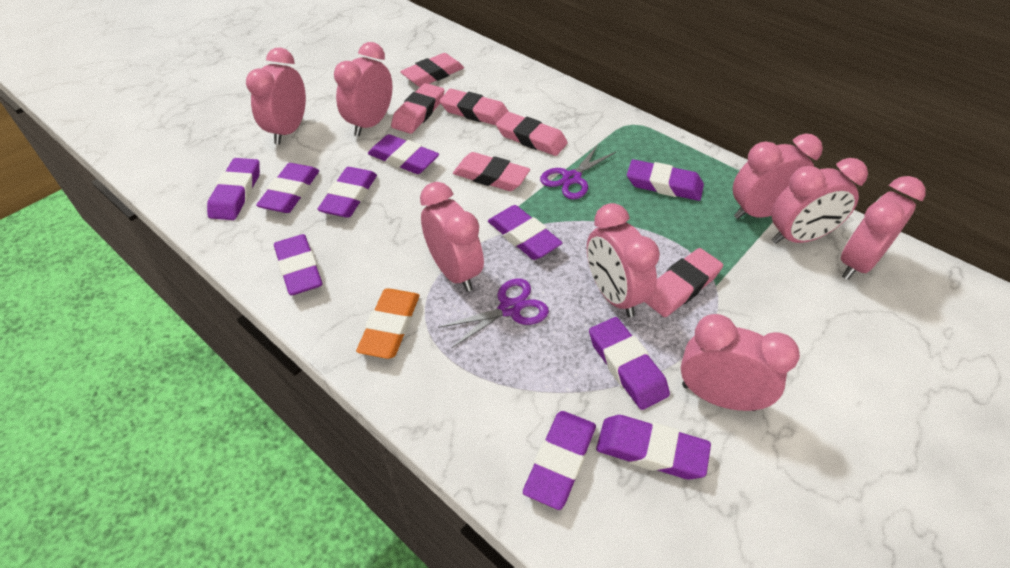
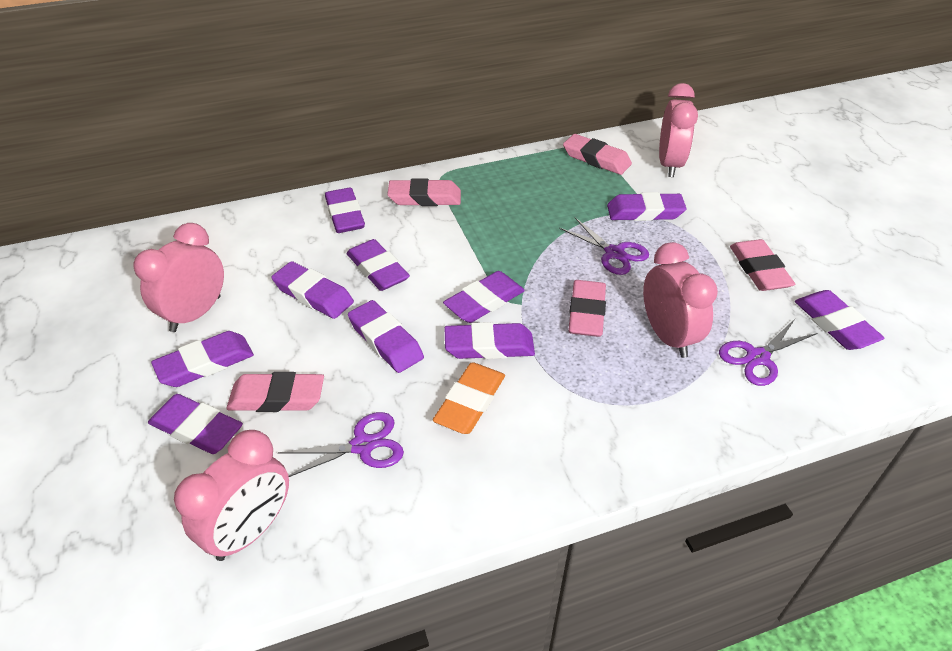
pink clock: [246,47,306,145] [334,42,392,136] [420,182,484,291] [587,203,660,317] [681,314,800,411] [733,133,823,219] [771,158,868,244] [840,176,926,280] = 8 -> [133,223,224,332] [174,430,289,561] [643,242,718,358] [659,83,698,177] = 4
pink eraser: [391,83,445,134] [400,53,464,87] [439,89,509,125] [453,152,530,191] [496,112,568,156] [645,248,723,317] = 6 -> [226,372,324,412] [387,178,461,206] [563,134,632,175] [568,280,606,337] [730,239,795,291] = 5
purple scissors: [438,278,549,348] [540,144,616,199] = 2 -> [278,412,404,477] [559,218,649,275] [719,319,817,386] = 3

